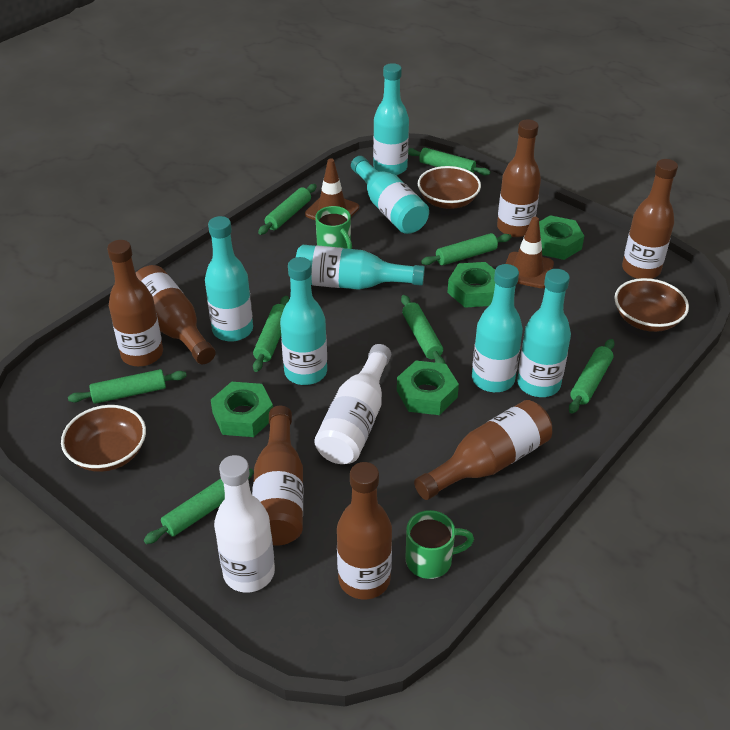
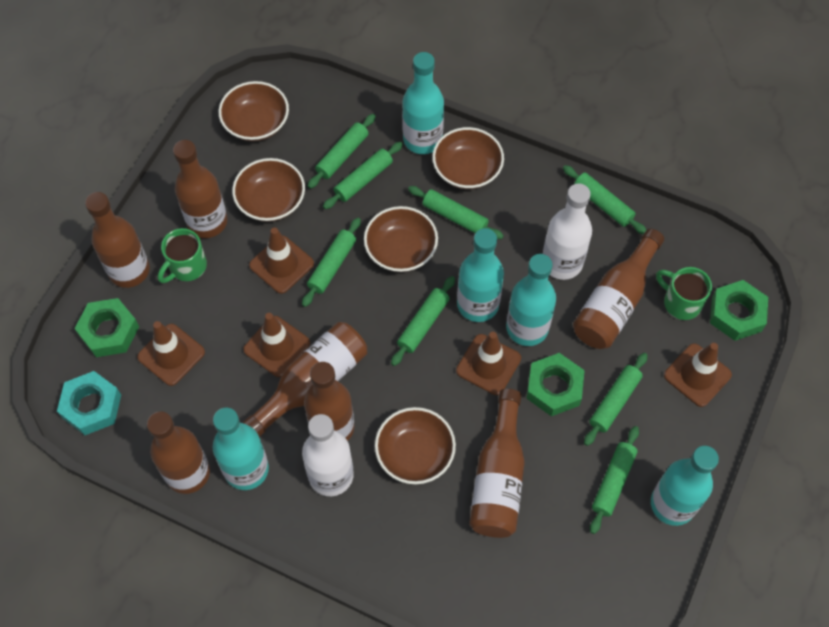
brown bowl: [61,405,146,472] [418,166,481,209] [615,278,689,332] = 3 -> [219,81,289,141] [232,158,305,222] [364,206,438,272] [375,407,456,484] [432,127,504,189] = 5
brown traffic cone: [305,158,359,220] [506,217,554,288] = 2 -> [137,321,205,386] [243,313,310,377] [249,227,314,294] [456,332,521,395] [664,343,732,407] = 5
green nut: [211,382,273,437] [397,361,459,415] [447,262,495,308] [539,215,584,260] = 4 -> [74,298,139,357] [526,353,585,416] [710,280,768,341] = 3
turquoise bottle: [205,216,253,342] [280,257,327,385] [296,244,425,290] [351,156,429,234] [373,63,409,175] [472,264,523,392] [517,269,571,397] = 7 -> [212,408,269,490] [402,52,444,154] [457,228,504,322] [506,254,556,346] [651,446,719,526] = 5
turquoise nut: none = 0 -> [57,371,121,435] = 1

